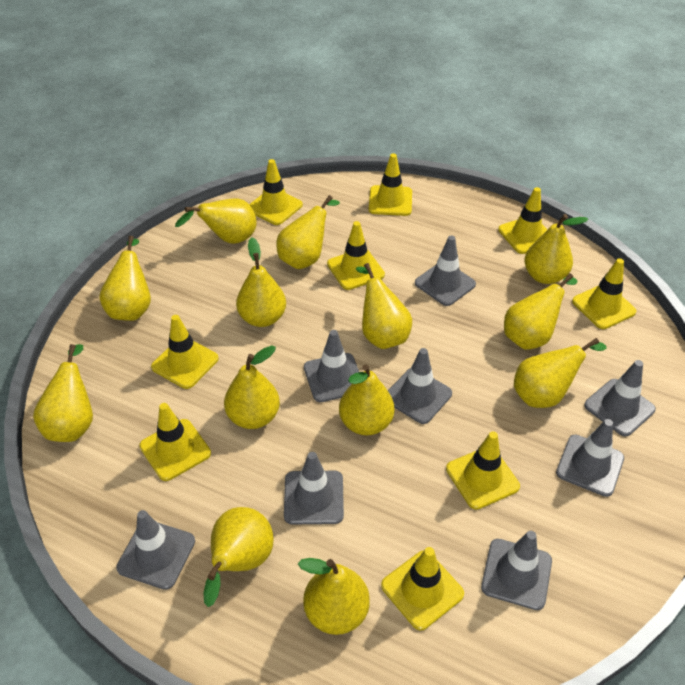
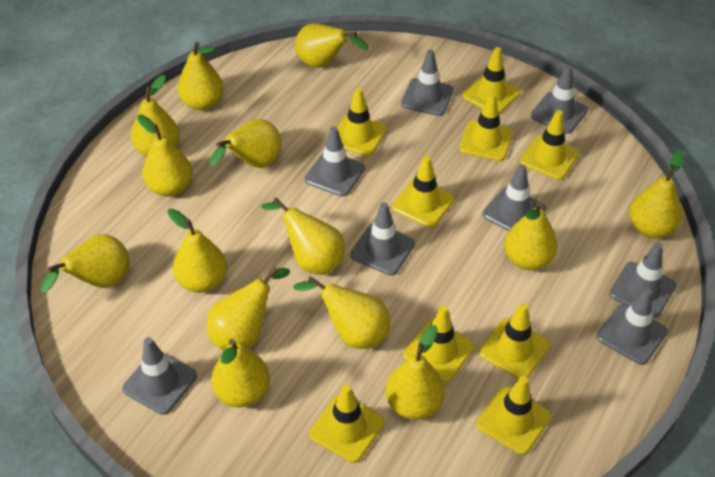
yellow pear: [33,344,93,442] [99,236,151,321] [175,198,257,244] [203,507,274,607] [224,345,280,429] [236,238,286,327] [277,195,340,269] [298,558,370,635] [339,364,394,435] [356,263,412,349] [504,273,578,350] [514,338,606,408] [524,214,589,284] = 13 -> [40,234,129,293] [131,75,180,156] [137,115,193,197] [167,208,227,293] [177,42,224,110] [207,267,290,351] [209,119,282,168] [211,339,270,407] [261,198,345,275] [293,277,390,349] [295,23,369,68] [386,325,445,420] [504,202,558,270] [629,150,684,238] = 14

